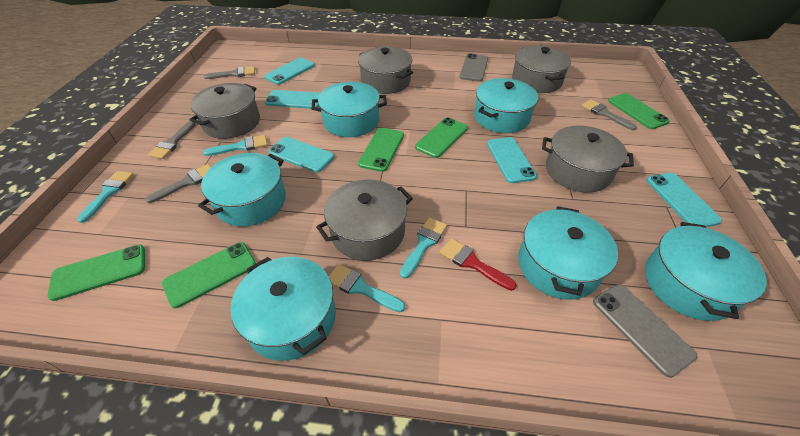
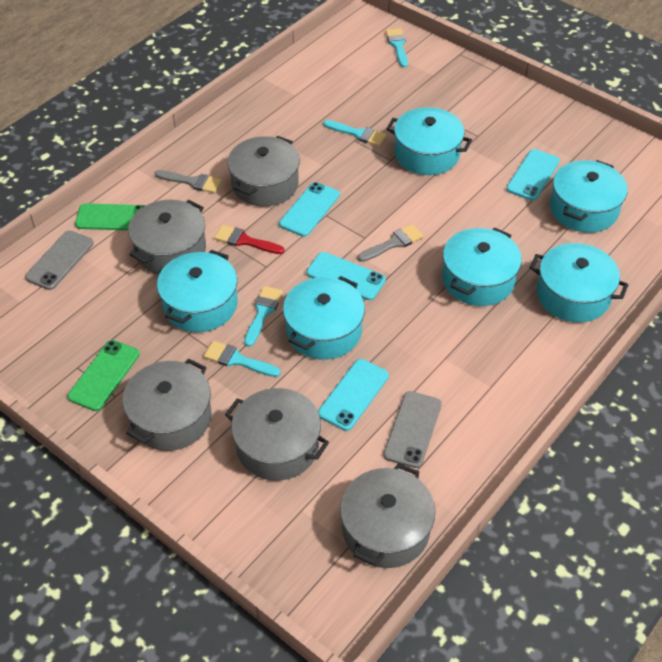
green phone: [47,244,145,301] [162,242,256,308] [358,128,404,172] [415,117,468,158] [608,93,670,129] = 5 -> [68,340,140,411] [75,203,146,231] = 2
grey brush: [145,164,211,203] [148,121,195,159] [204,66,255,79] [581,99,637,130] = 4 -> [155,170,222,193] [358,224,423,262] = 2
turquoise phone: [264,58,315,85] [265,90,320,109] [268,137,334,173] [487,137,537,183] [647,173,722,227] = 5 -> [279,182,340,237] [306,252,386,300] [318,359,389,431] [506,149,560,201] = 4

